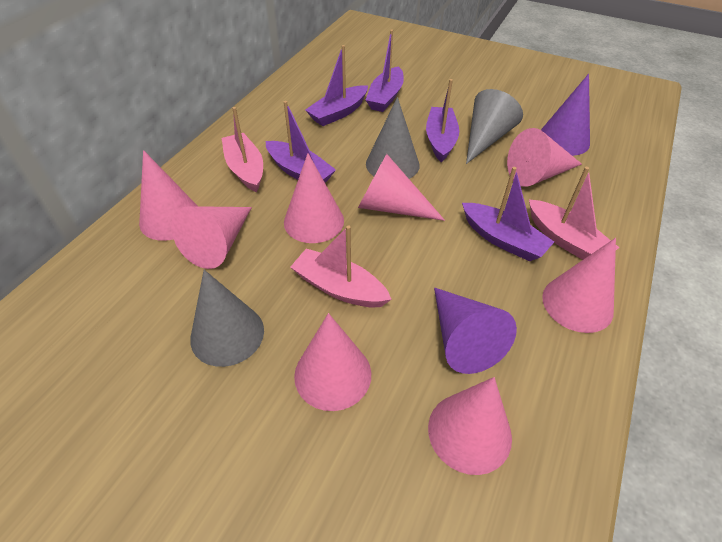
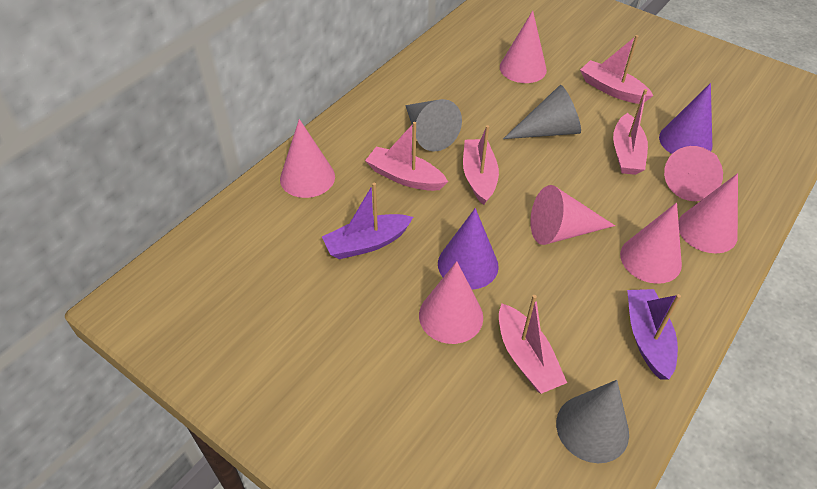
pink boat: [222,107,263,192] [291,225,392,308] [529,167,620,260] = 3 -> [365,122,448,191] [463,125,499,205] [499,295,567,394] [580,35,654,104] [613,89,648,175] = 5
pink cone: [139,150,197,241] [171,206,252,269] [284,153,344,243] [294,313,371,411] [358,154,445,221] [428,377,512,475] [507,128,582,187] [542,238,616,333] = 8 -> [280,119,335,198] [419,261,483,344] [500,11,547,83] [530,185,615,245] [620,202,682,284] [664,146,723,201] [678,173,738,253] = 7
purple boat: [266,101,336,183] [305,45,368,126] [366,30,404,112] [426,79,459,162] [462,167,554,261] = 5 -> [322,183,413,259] [627,289,681,380] = 2

